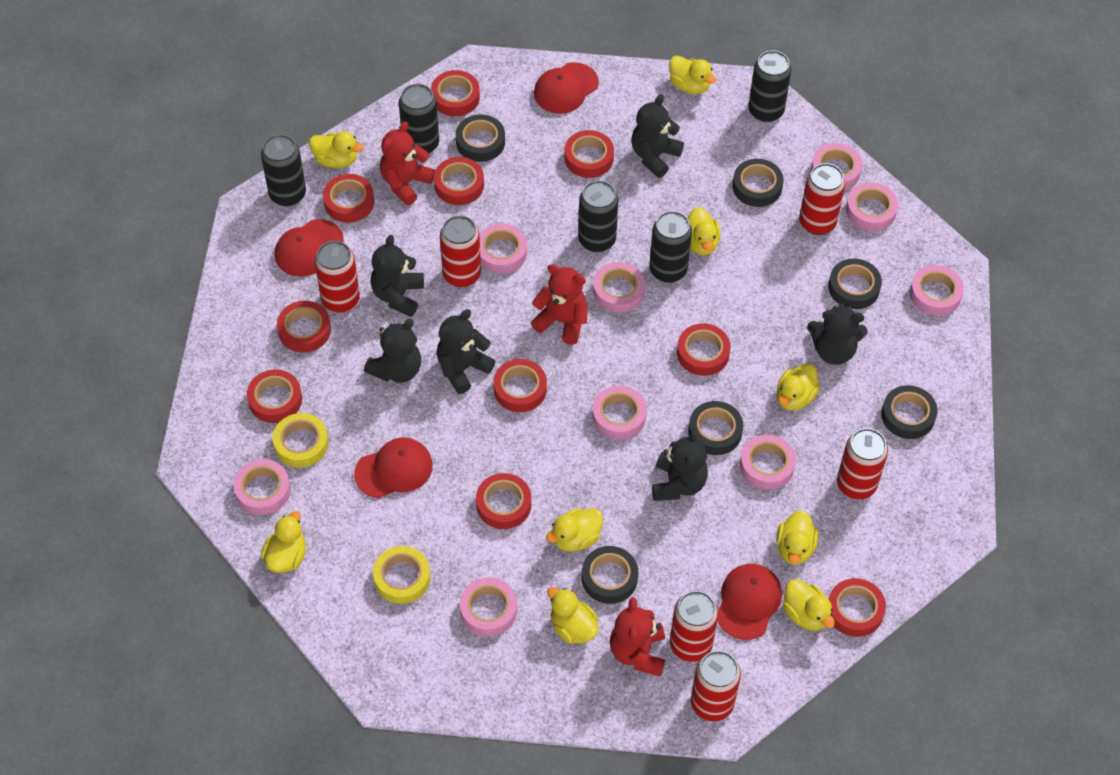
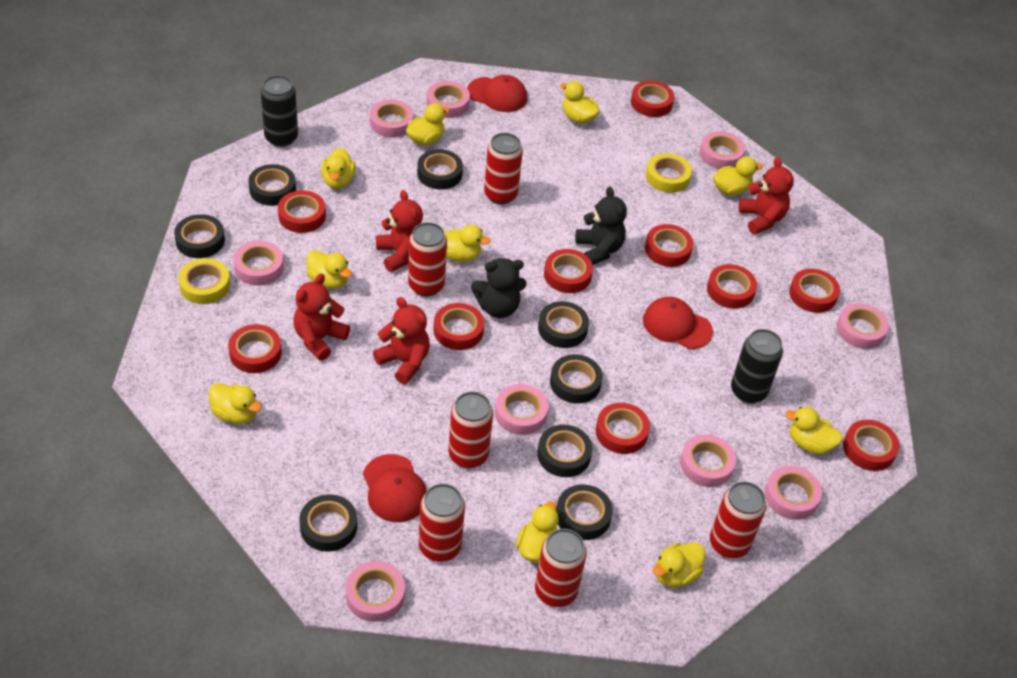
black can: [261,134,306,207] [399,84,439,153] [578,180,618,252] [649,211,692,283] [748,50,791,122] = 5 -> [261,75,298,147] [731,329,783,403] = 2
black tape: [456,115,505,162] [582,546,638,604] [688,401,743,455] [732,159,784,207] [828,259,882,309] [881,385,937,439] = 6 -> [174,214,225,258] [248,164,296,206] [299,494,357,552] [417,149,463,189] [537,425,592,477] [538,301,589,348] [550,354,603,404] [556,484,613,540] = 8
black teddy bear: [364,319,421,383] [371,235,424,317] [437,309,495,394] [631,94,684,178] [652,428,708,501] [807,304,868,365] = 6 -> [471,258,527,318] [575,187,627,265] = 2
red cap: [275,219,344,277] [354,438,433,498] [534,62,599,114] [717,564,782,640] = 4 -> [363,454,427,522] [467,75,527,112] [643,297,713,349] = 3
red teddy bear: [380,121,435,205] [531,264,588,345] [610,597,665,677] = 3 -> [293,274,350,361] [373,297,430,384] [376,190,423,272] [738,157,794,234] = 4
yellow duck: [261,511,306,573] [309,131,364,168] [546,508,603,552] [547,587,599,644] [669,56,716,94] [688,207,721,255] [776,510,819,565] [777,363,820,410] [783,579,835,631] = 9 -> [209,383,262,424] [306,250,352,289] [321,148,356,189] [406,103,450,146] [444,225,491,262] [516,501,559,563] [560,81,600,124] [653,543,706,587] [713,156,763,196] [785,407,843,454] = 10

